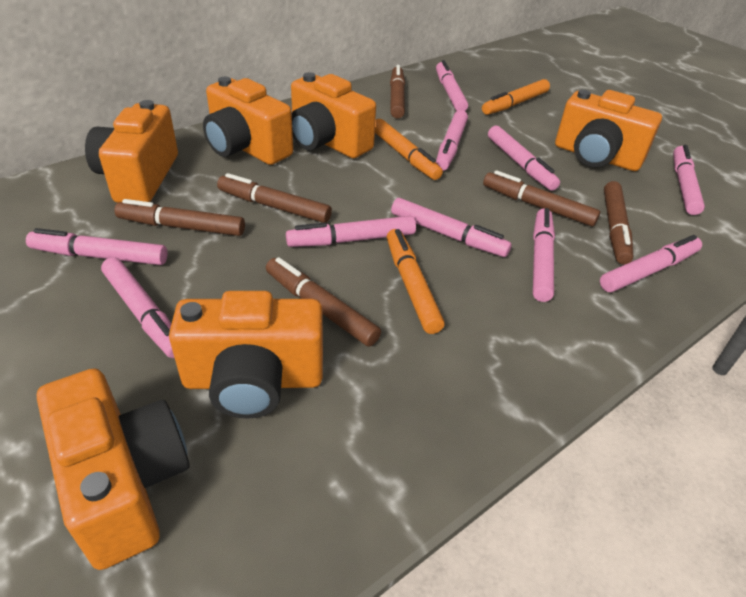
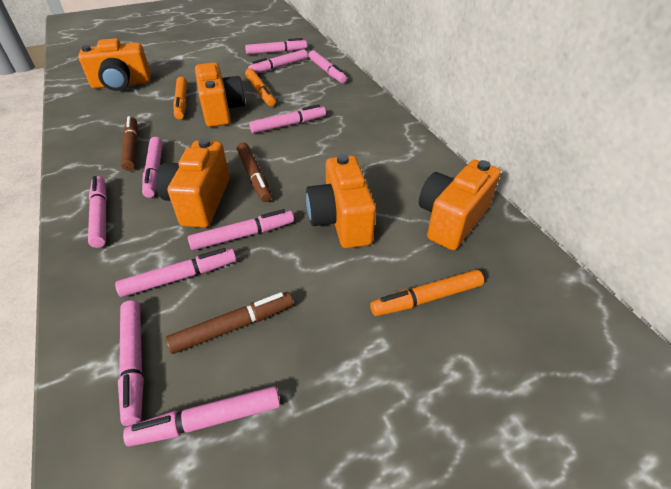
brown marker: [114,199,245,236] [217,173,332,223] [266,257,381,347] [390,65,405,118] [483,170,600,226] [604,181,633,264] = 6 -> [121,116,138,171] [166,292,293,354] [237,143,272,202] = 3
orange camera: [37,368,190,570] [85,100,178,203] [169,291,323,419] [203,77,293,165] [291,72,376,158] [555,90,662,171] = 6 -> [78,38,151,91] [156,138,230,228] [195,63,245,127] [306,154,376,248] [419,160,501,250] = 5

